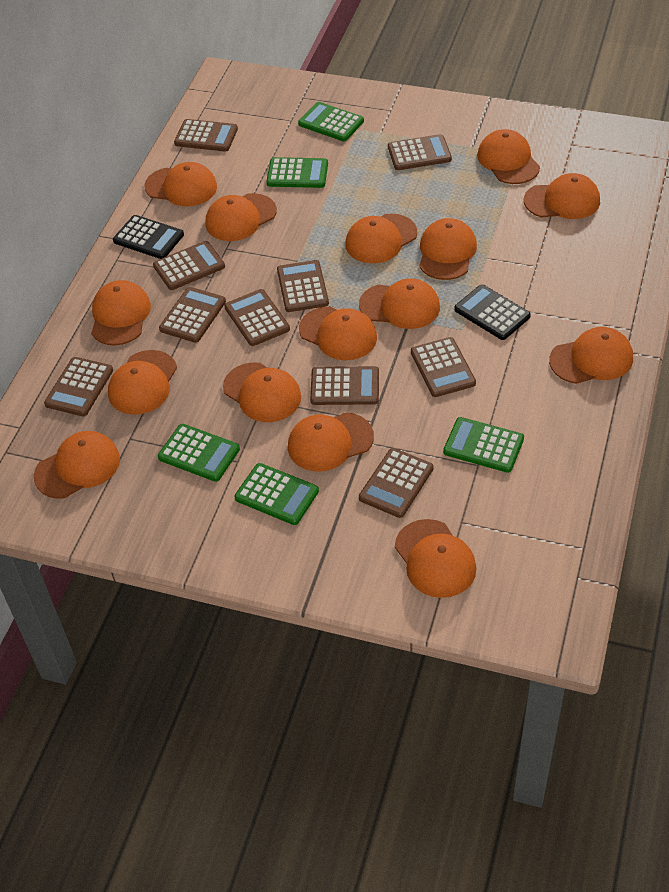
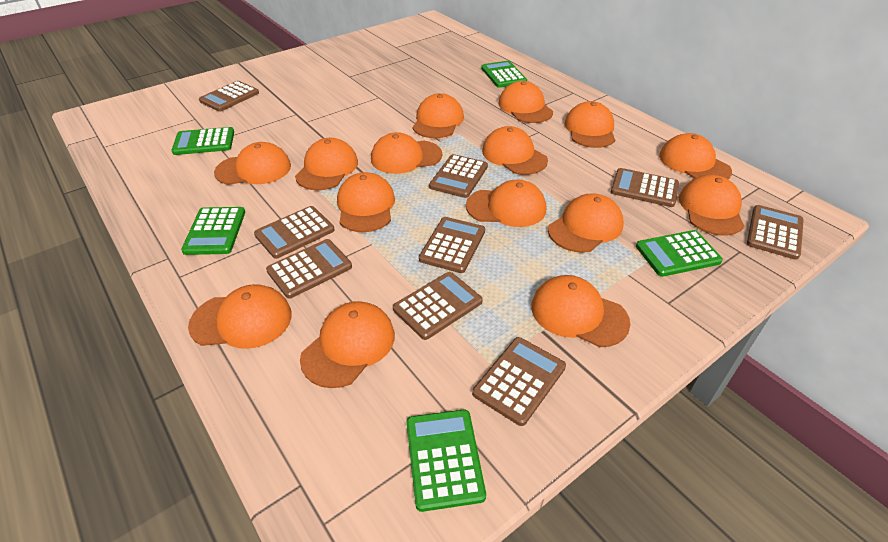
black calculator: [113,215,184,259] [454,284,531,340] = 2 -> none = 0
brown calculator: [44,357,113,417] [153,241,225,290] [159,287,226,343] [174,119,238,152] [224,289,290,346] [277,260,329,312] [310,366,379,405] [359,448,433,518] [388,134,452,170] [411,337,476,397] = 10 -> [199,81,259,112] [254,206,335,259] [266,239,352,299] [393,272,483,340] [419,217,485,273] [429,154,488,198] [472,337,566,426] [611,168,679,207] [747,205,804,260] = 9

